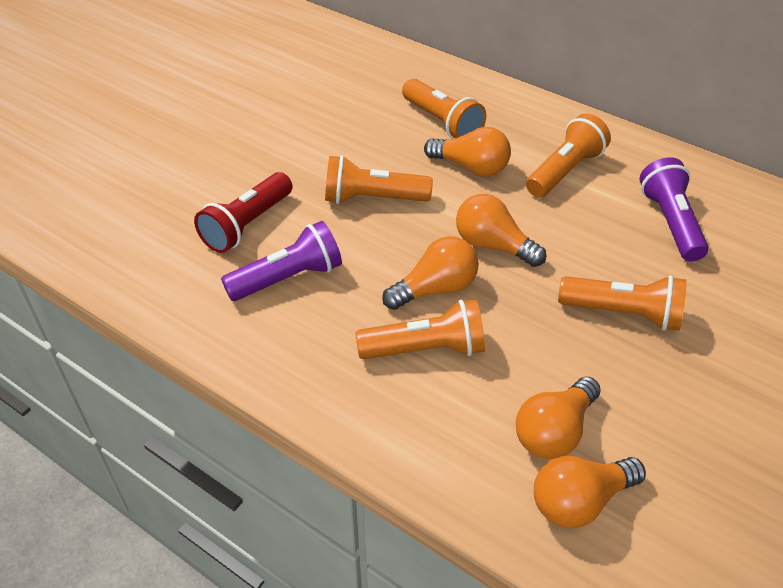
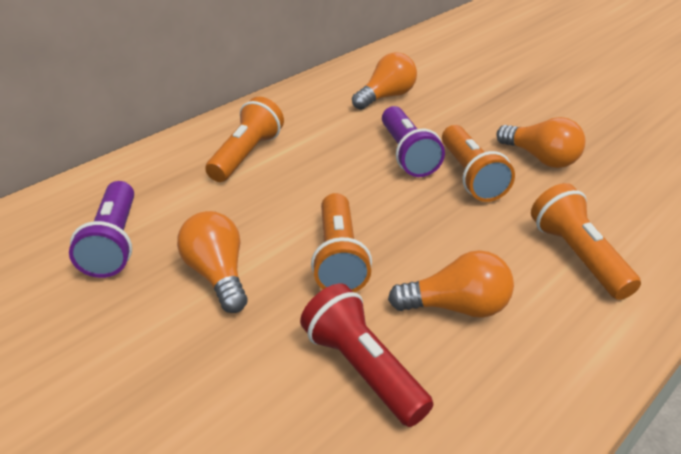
orange flashlight: [325,155,433,204] [355,299,485,359] [402,79,486,139] [526,113,611,197] [558,275,687,331] = 5 -> [205,97,284,182] [311,193,372,292] [442,125,515,202] [531,183,641,300] = 4
orange light bulb: [382,236,479,310] [424,127,511,177] [456,194,546,267] [516,377,601,459] [534,456,646,528] = 5 -> [177,211,248,313] [352,52,417,110] [388,250,514,318] [496,117,585,168] = 4

